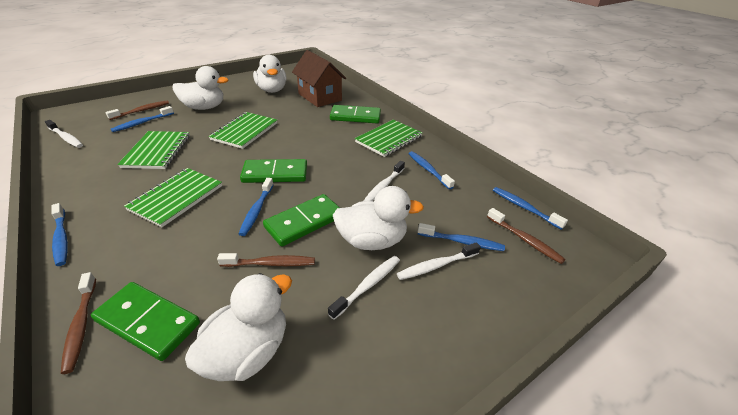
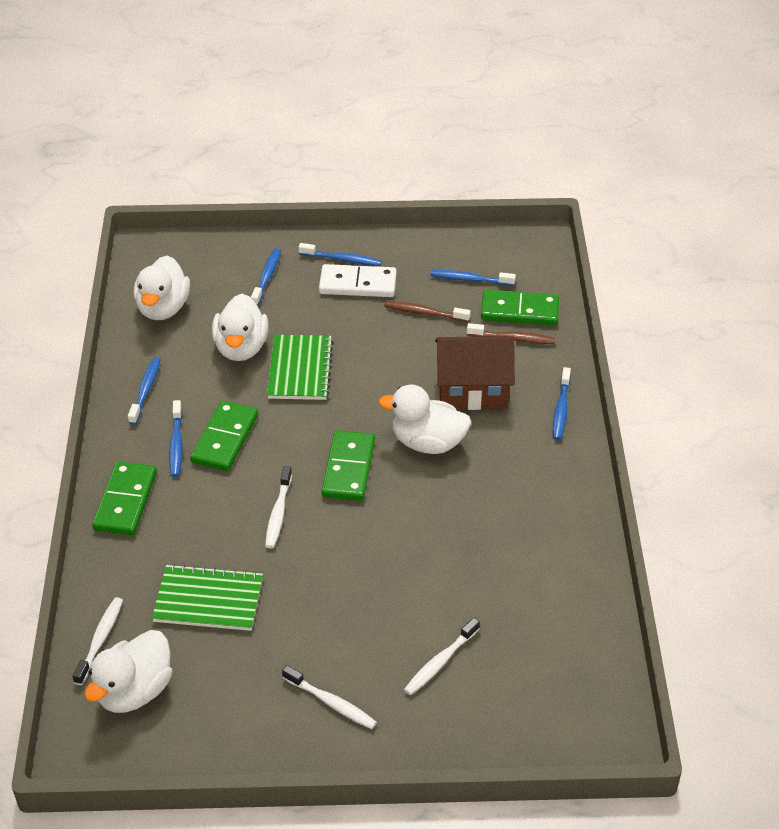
brown toothbrush: [60,272,96,374] [106,101,169,120] [217,253,315,267] [487,208,566,264] = 4 -> [384,301,471,322] [467,323,555,344] = 2
green notebook: [117,131,190,169] [124,168,222,227] [209,112,277,149] [355,120,423,157] = 4 -> [152,564,263,631] [267,335,333,400] = 2
white domino: none = 0 -> [319,264,397,297] = 1

